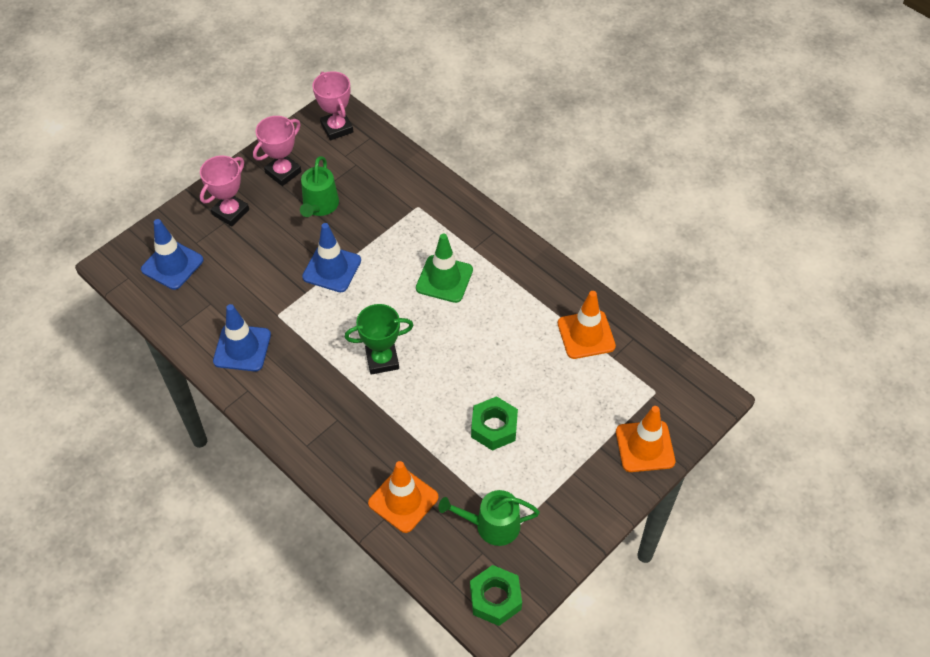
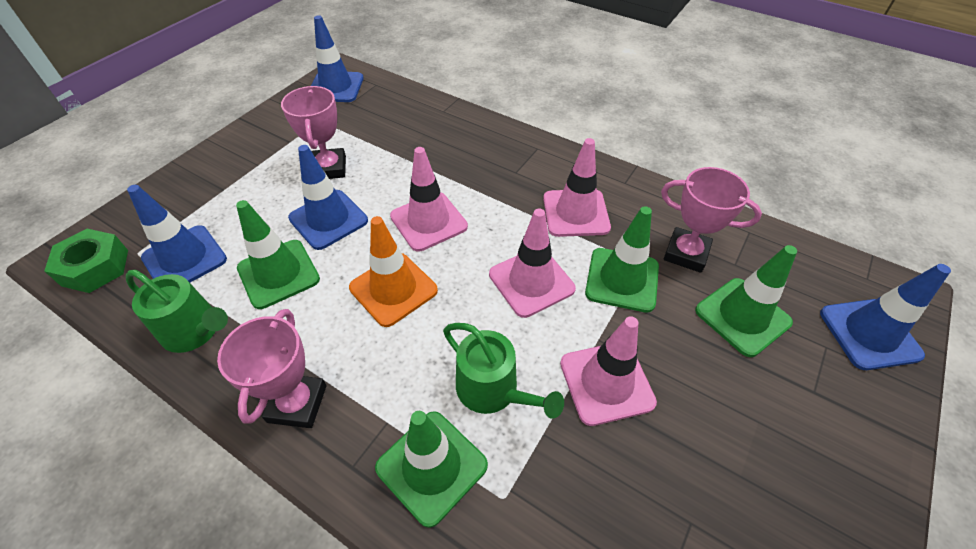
blue traffic cone: [141,219,203,290] [213,304,271,372] [302,223,361,292] = 3 -> [127,185,227,282] [288,145,368,250] [311,15,364,102] [820,264,951,370] = 4
green nut: [470,565,522,626] [471,396,518,451] = 2 -> [44,229,128,293] = 1
green traffic cone: [416,234,473,303] = 1 -> [236,200,320,309] [375,411,488,528] [585,206,659,313] [695,245,797,357] = 4
green trophy: [345,304,414,375] = 1 -> none = 0
orange traffic cone: [368,461,438,533] [558,291,616,359] [616,406,675,472] = 3 -> [349,216,438,327] = 1
pink traffic cone: none = 0 -> [390,147,468,252] [489,208,576,318] [543,138,611,237] [560,316,657,426] = 4

